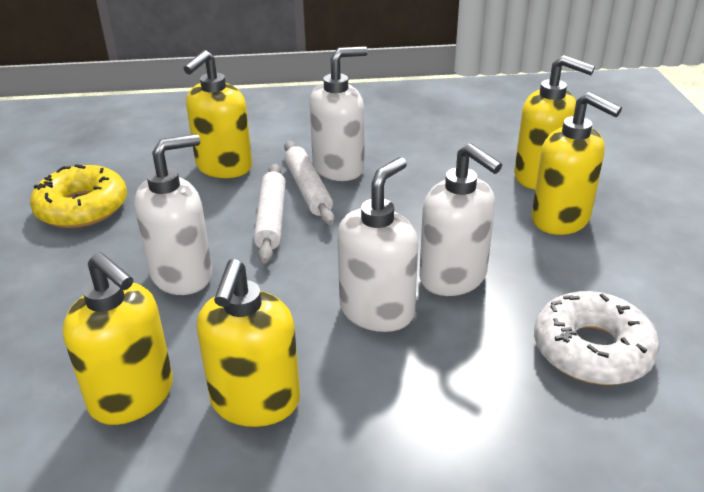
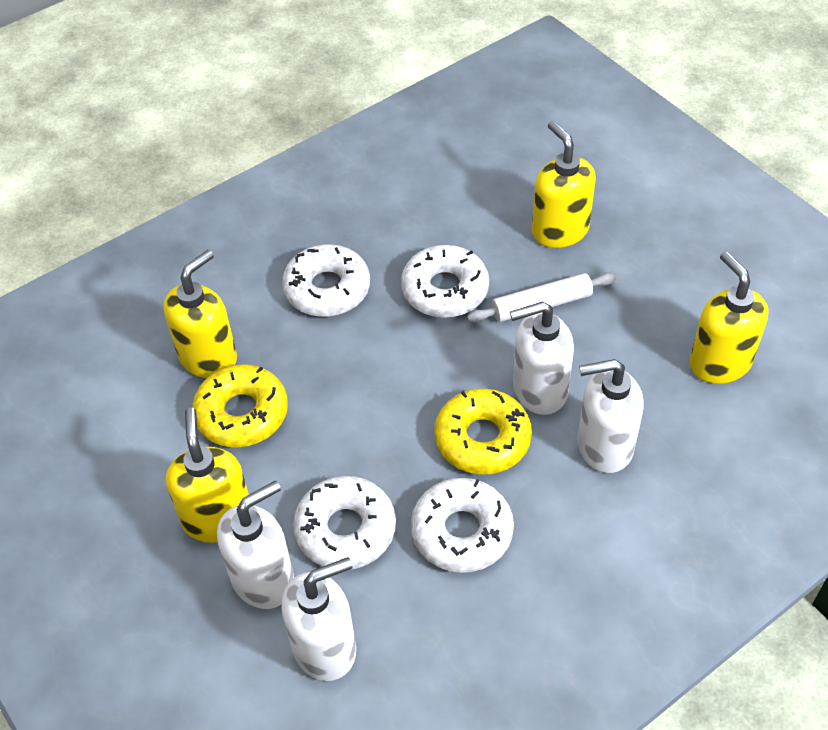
white donut: [534,291,660,385] = 1 -> [282,244,370,317] [293,476,396,570] [401,245,489,318] [411,478,514,573] = 4
white rolling pin: [254,164,286,263] [284,141,335,225] = 2 -> [467,272,617,323] = 1
yellow donut: [30,164,127,228] = 1 -> [192,364,288,447] [434,388,532,475] = 2
yellow soap dispenser: [63,252,173,425] [184,50,252,178] [197,259,300,427] [514,55,595,189] [531,92,622,235] = 5 -> [164,250,237,378] [166,408,249,543] [532,121,596,248] [689,251,769,384] = 4

